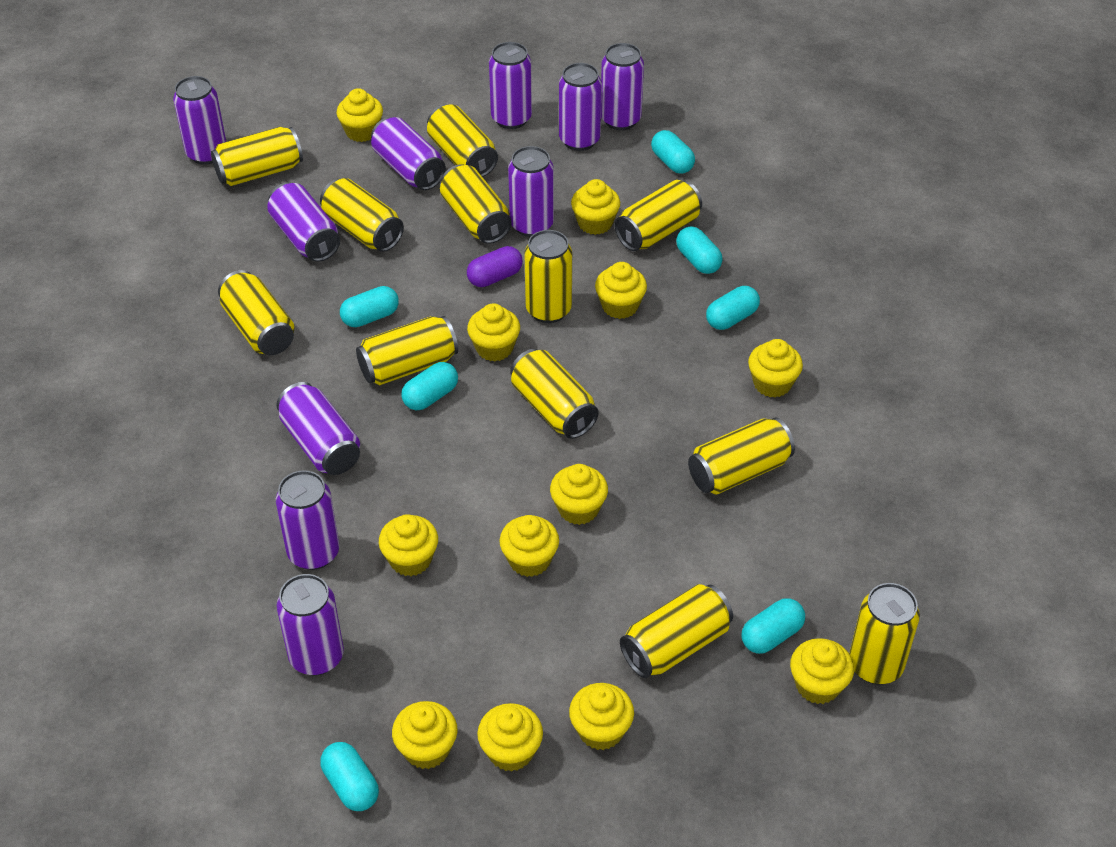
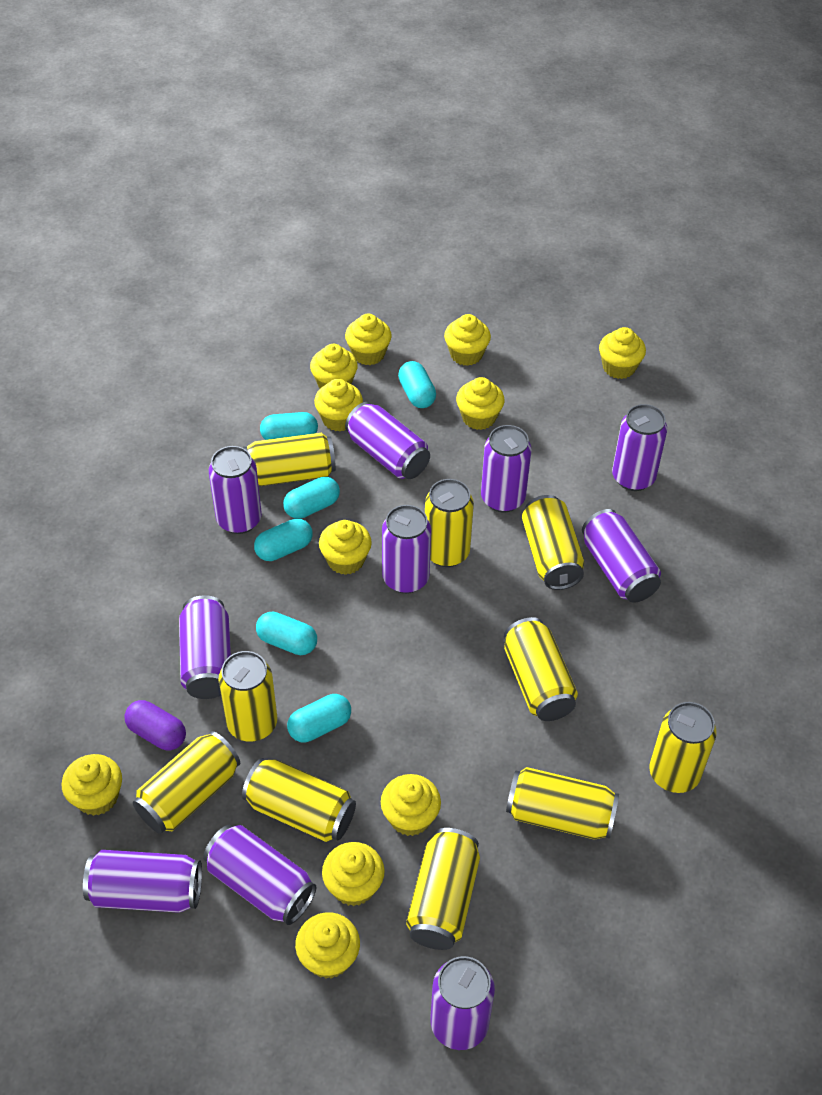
turquoise capsule: [320,742,379,811] [340,286,399,327] [401,362,458,410] [651,130,695,174] [676,226,723,274] [706,286,760,330] [741,598,805,654] = 7 -> [254,519,313,561] [256,612,317,655] [260,412,318,440] [283,477,340,519] [287,694,351,742] [398,361,436,408] = 6
yellow can: [211,127,303,186] [218,270,294,355] [320,178,404,252] [356,316,458,385] [427,104,498,177] [440,164,512,244] [510,349,599,439] [524,230,572,323] [615,180,702,251] [620,584,733,678] [688,417,795,494] [849,583,920,684] = 12 -> [133,731,240,834] [218,651,277,742] [242,758,356,842] [243,433,336,486] [406,828,480,950] [425,479,474,567] [504,617,578,721] [506,767,619,840] [522,495,584,590] [649,702,717,793] = 10
yellow cupcake: [336,88,383,142] [379,514,438,576] [392,701,458,769] [467,303,520,361] [477,703,543,772] [500,515,559,577] [550,464,608,525] [569,683,634,750] [571,179,620,235] [595,262,647,319] [748,339,803,397] [790,638,854,704] = 12 -> [62,754,122,816] [295,912,360,979] [310,344,358,388] [314,379,363,432] [319,520,372,575] [322,842,385,906] [345,313,392,365] [381,774,441,836] [444,314,491,366] [456,377,505,430] [599,327,646,379] = 11

